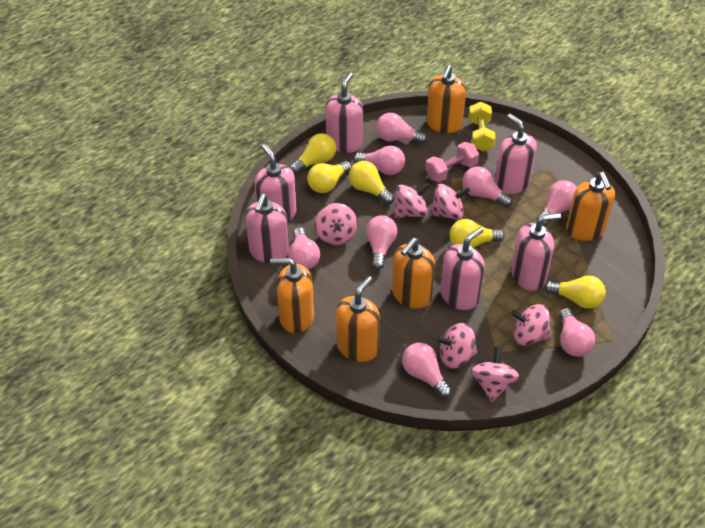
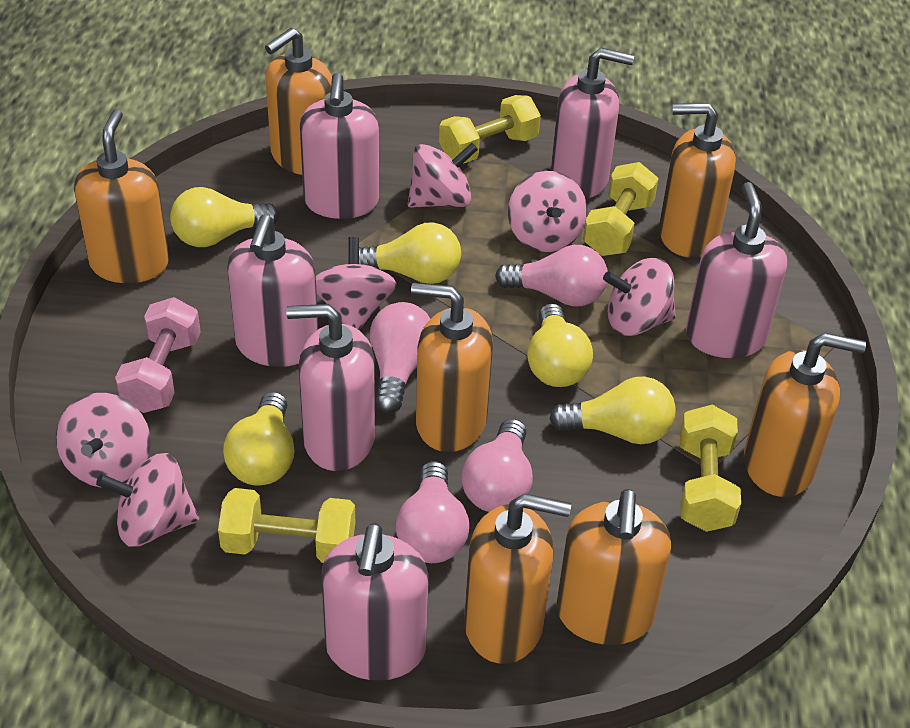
orange soap dispenser: [270,258,314,333] [336,276,380,362] [392,238,435,309] [426,65,466,133] [566,172,615,241] = 5 -> [74,109,169,283] [265,28,332,175] [411,283,493,452] [464,494,571,664] [556,489,671,645] [659,103,736,258] [744,333,866,497] = 7
pink light bulb: [288,227,320,270] [353,146,405,175] [366,215,397,270] [376,113,427,144] [402,343,452,398] [462,167,512,207] [536,180,577,226] [559,308,595,357] = 8 -> [370,302,430,413] [396,461,469,563] [462,418,533,512] [495,245,608,307] = 4
yellow dumbbell: [469,102,495,151] = 1 -> [218,488,355,563] [439,95,541,164] [583,162,659,256] [680,405,741,532] = 4

